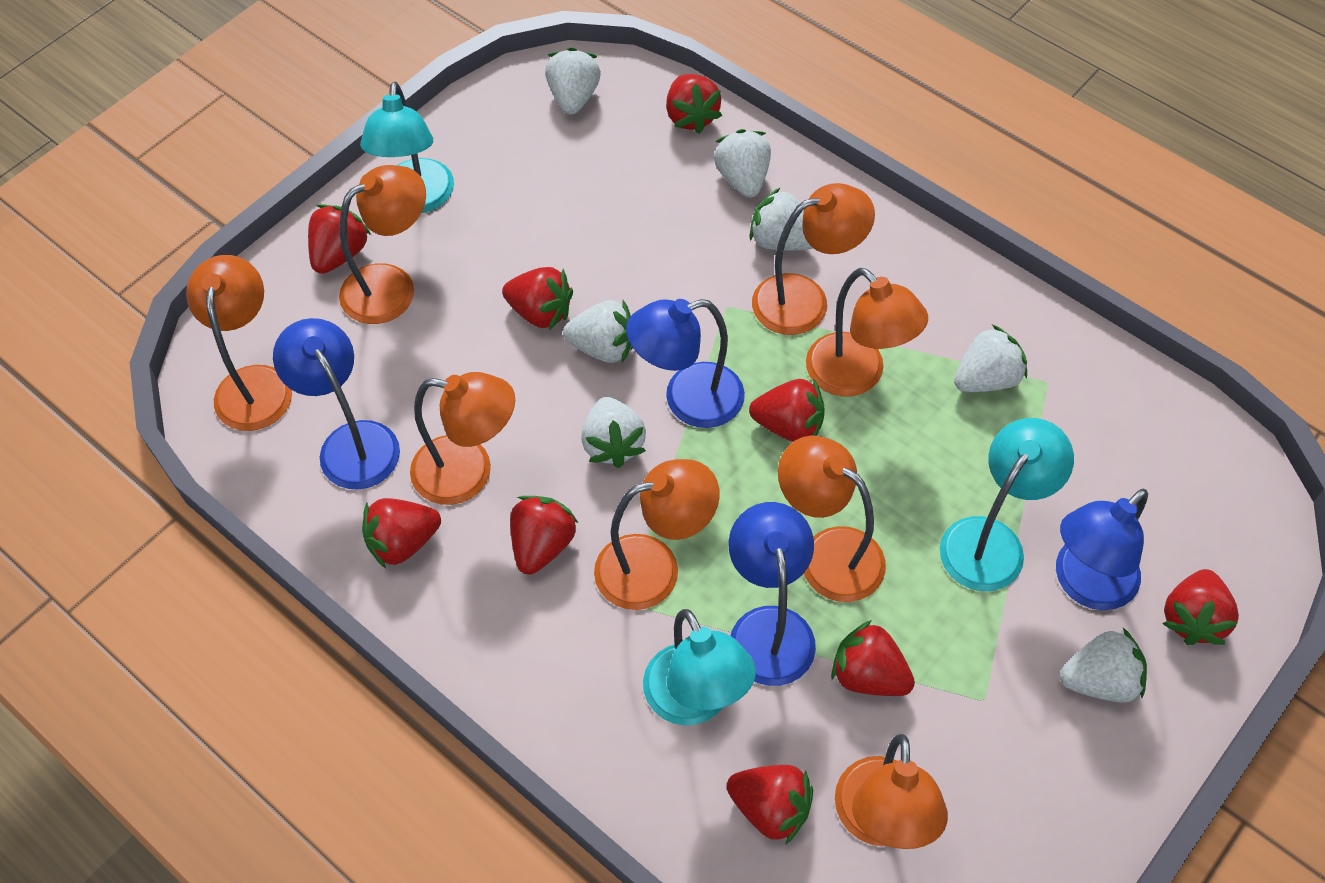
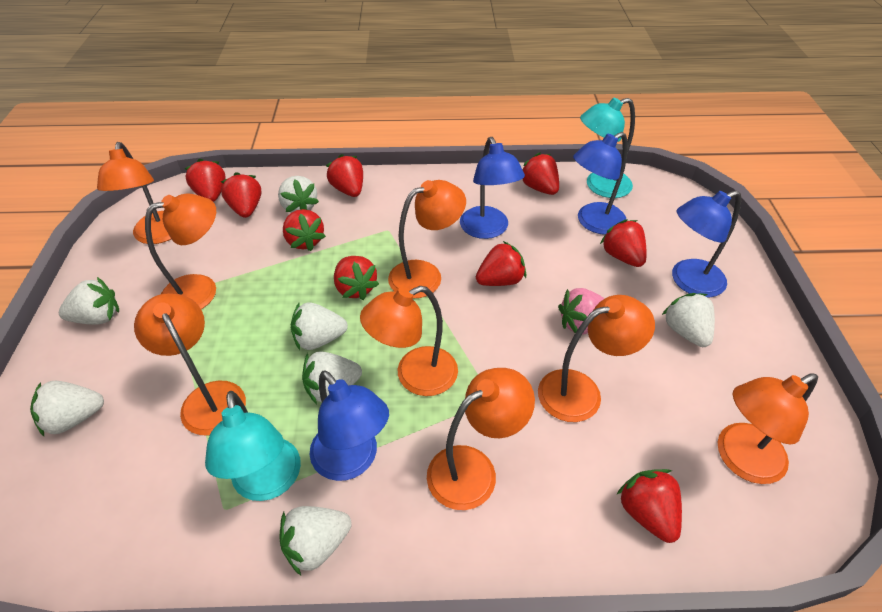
pink strawberry: none = 0 -> [558,288,605,334] = 1
turquoise lamp: [360,82,454,213] [643,609,756,725] [940,418,1074,591] = 3 -> [205,391,301,501] [580,97,635,198] = 2

